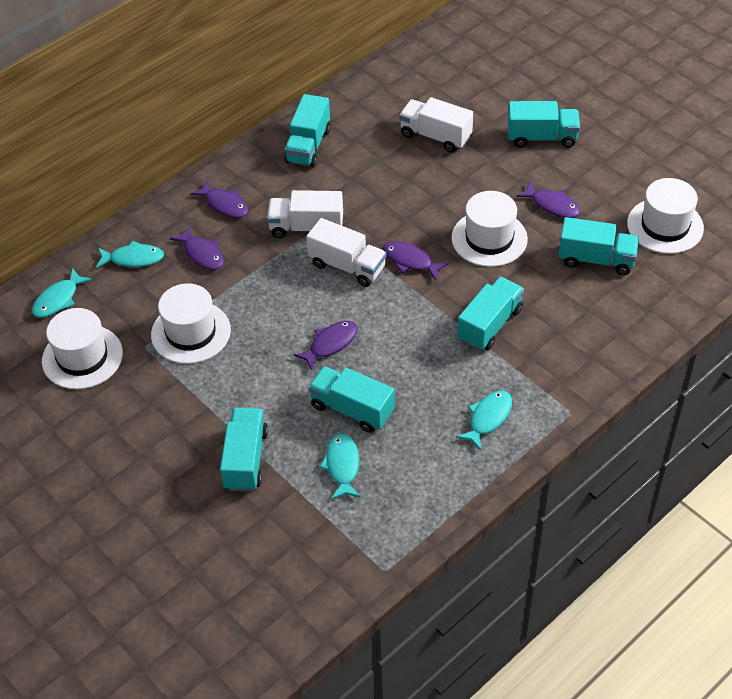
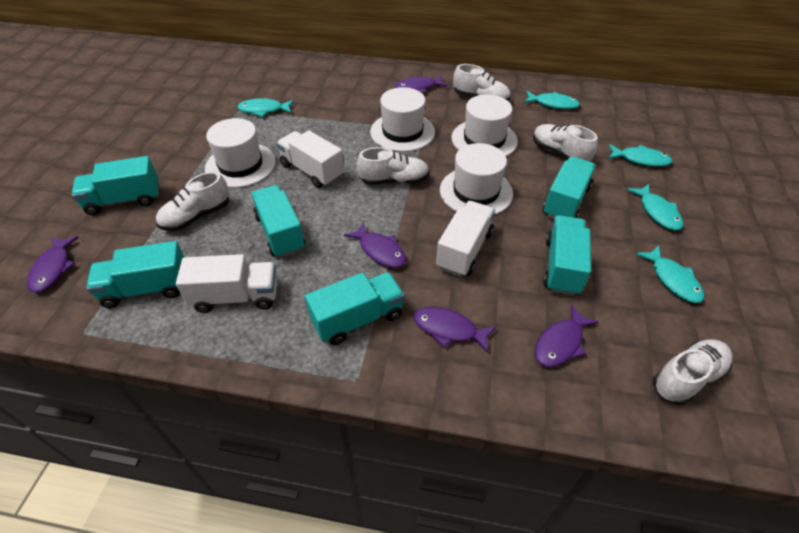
turquoise fish: [32,268,92,318] [96,241,164,268] [319,434,361,500] [456,390,512,451] = 4 -> [237,98,294,117] [524,91,580,109] [608,144,672,167] [627,184,683,230] [636,245,704,303] = 5
white shoe: none = 0 -> [156,172,229,231] [357,147,429,185] [453,64,510,101] [533,124,598,162] [653,339,733,405] = 5

